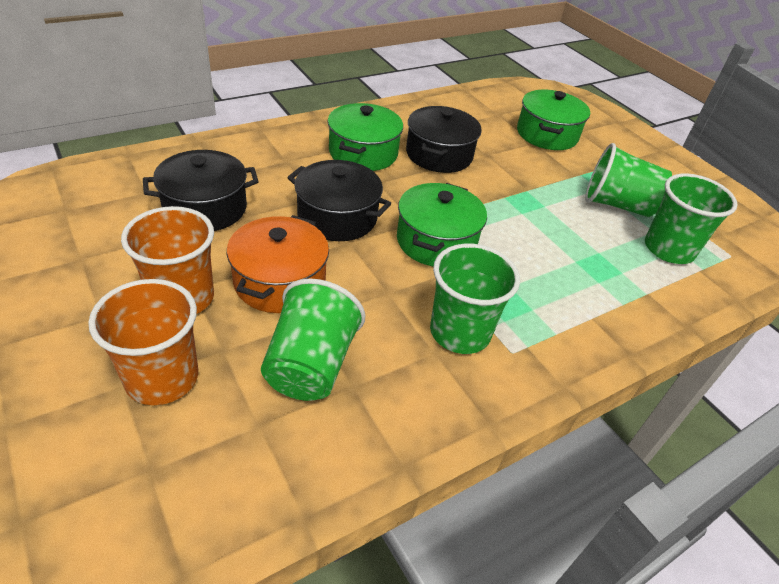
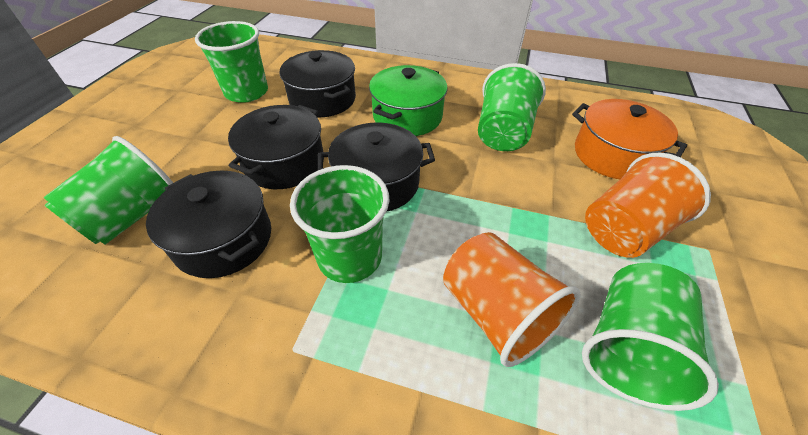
black pot: [143,150,259,231] [287,160,391,241] [406,106,482,173] = 3 -> [146,170,271,278] [228,105,324,189] [280,50,356,118] [318,122,435,212] = 4
green cup: [261,279,365,401] [430,244,520,354] [585,143,672,217] [645,173,738,264] = 4 -> [43,136,173,245] [195,21,268,103] [290,165,389,283] [478,63,546,151] [582,263,719,411] = 5
green pot: [327,103,403,171] [397,183,487,267] [517,90,590,150] = 3 -> [369,65,448,136] = 1

